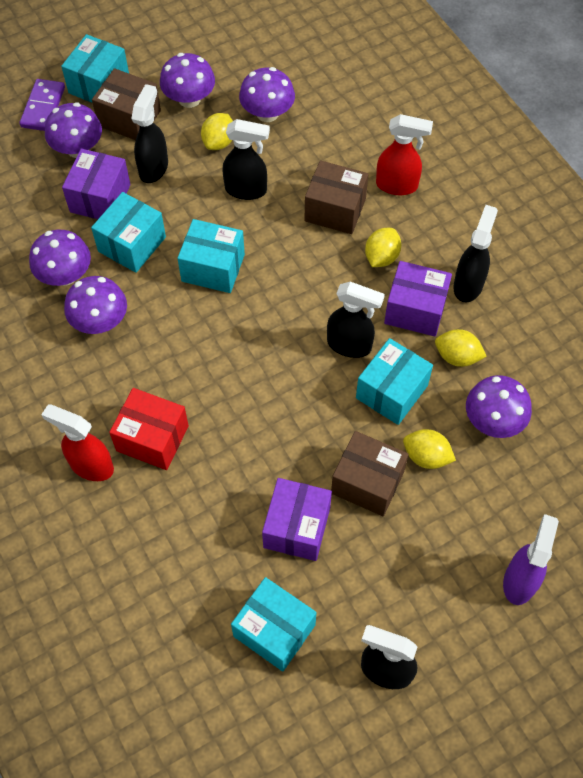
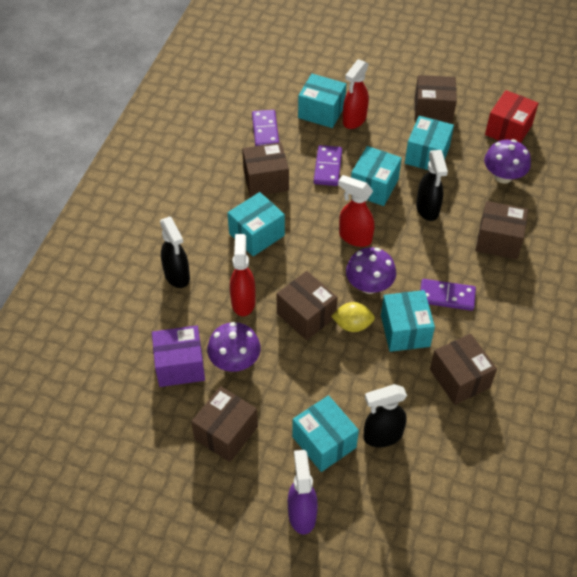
black spray bottle: [131,84,168,183] [223,119,270,200] [327,282,385,358] [361,625,417,689] [453,205,498,302] = 5 -> [160,217,190,288] [363,384,407,447] [416,150,448,221] = 3
brown box: [92,68,161,140] [304,160,368,234] [331,431,409,516] = 3 -> [191,386,258,462] [242,142,289,197] [277,271,338,340] [414,75,457,124] [430,334,497,405] [476,201,528,259] = 6
purple box: [62,149,131,219] [262,478,332,561] [384,261,452,336] = 3 -> [152,325,205,387] = 1
purple domino: [20,79,65,131] = 1 -> [252,110,279,146] [314,145,342,186] [420,279,476,311] = 3
purple mushroom: [29,230,91,286] [45,102,102,158] [64,276,127,334] [160,53,215,108] [239,67,295,122] [466,375,532,438] = 6 -> [207,322,261,372] [346,247,396,294] [484,139,531,184] = 3
red spray bottle: [41,405,114,481] [376,114,433,195] = 2 -> [230,234,256,316] [338,175,375,247] [343,59,369,129] = 3
turquoise box: [61,34,129,102] [91,192,166,273] [177,219,245,293] [231,577,316,671] [356,338,433,425] = 5 -> [227,192,285,256] [292,395,359,472] [298,74,346,128] [350,146,402,206] [381,290,435,352] [405,116,454,170] = 6
yellow lemon: [201,113,233,150] [365,228,401,267] [403,429,456,469] [435,329,487,367] = 4 -> [331,302,375,332] = 1

